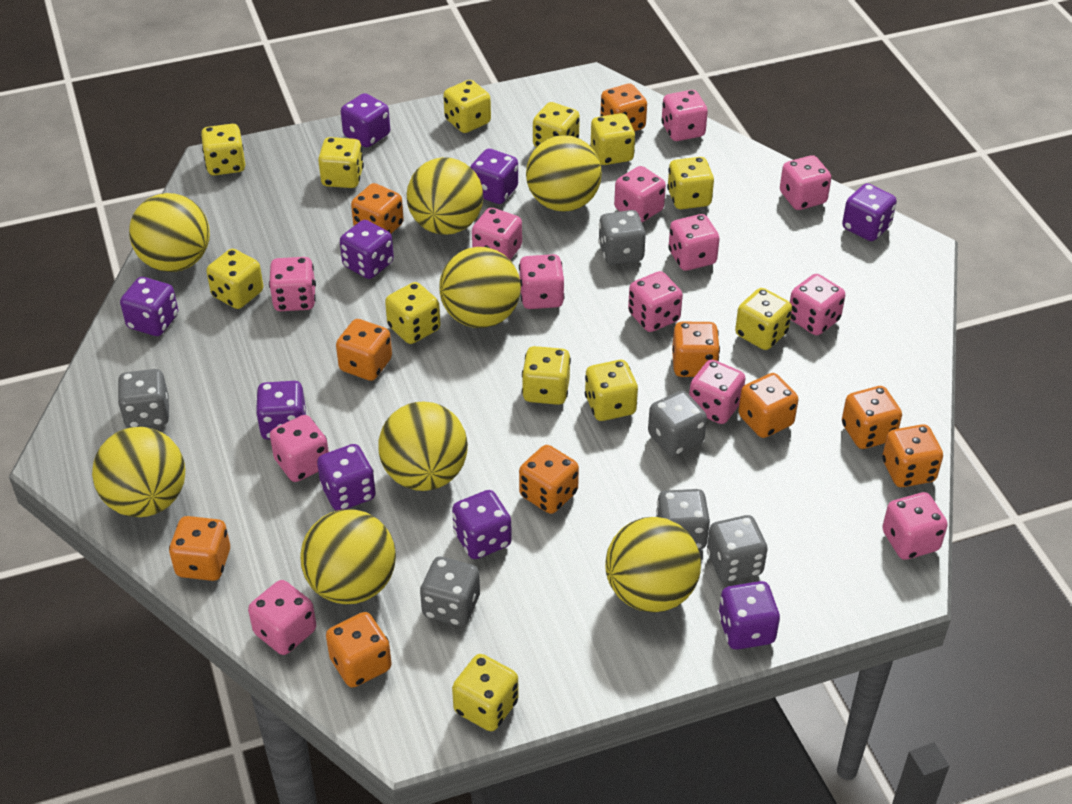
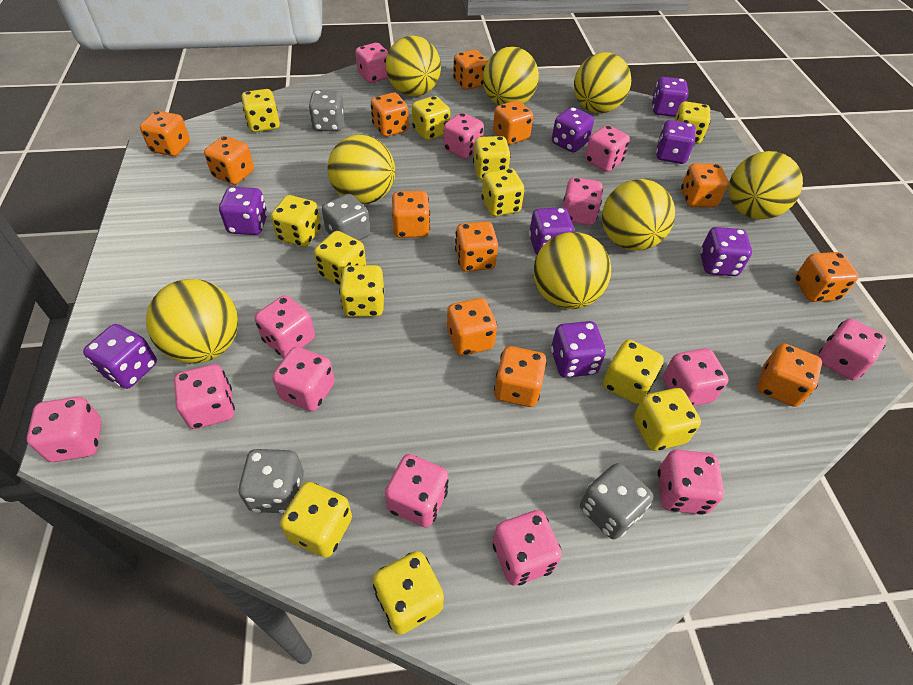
grey dice: [117,369,169,428] [420,557,480,626] [598,210,646,265] [648,391,707,457] [656,489,710,550] [707,515,768,582] = 6 -> [238,449,304,514] [308,90,345,132] [322,194,370,240] [580,463,653,539] = 4
orange dice: [169,516,230,581] [326,612,392,688] [336,319,392,381] [351,183,404,234] [519,445,579,514] [600,83,647,131] [672,322,720,377] [738,373,798,438] [842,386,902,449] [882,424,943,487] = 10 -> [140,111,190,156] [204,136,254,185] [371,93,409,137] [392,191,430,238] [447,298,497,356] [453,50,488,90] [455,221,498,272] [493,100,533,145] [494,346,547,407] [681,163,728,207] [757,343,822,407] [795,252,859,302] = 12
purple dice: [120,277,178,336] [256,381,306,440] [317,444,376,511] [340,220,394,279] [341,93,390,147] [452,490,512,559] [470,149,518,204] [718,581,780,650] [842,183,897,241] = 9 -> [83,324,157,389] [219,187,268,235] [529,207,574,255] [551,321,606,378] [552,107,594,153] [652,77,689,117] [656,120,696,164] [700,227,752,276] = 8

